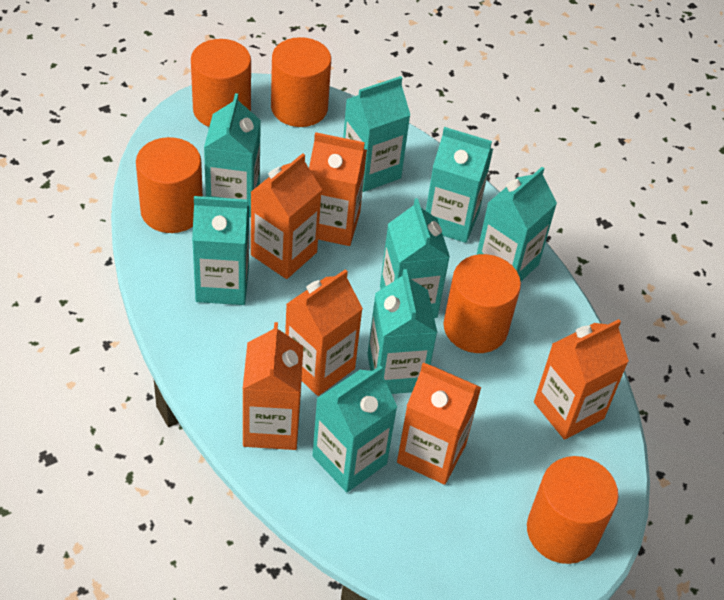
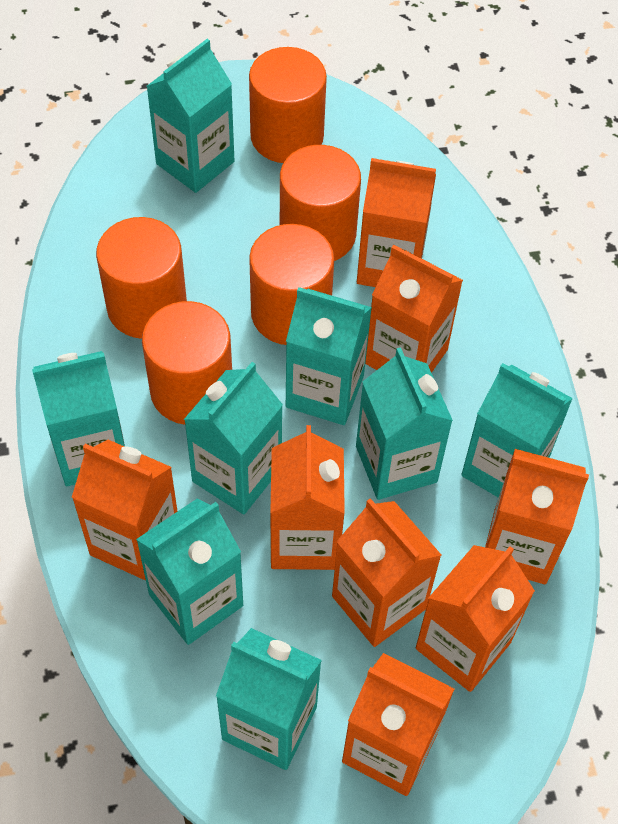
orange carton: [243,322,304,450] [251,153,322,279] [285,269,363,396] [309,132,367,246] [397,362,481,485] [534,319,629,440] = 6 -> [72,440,178,581] [270,425,345,570] [332,498,442,647] [342,653,454,796] [357,158,436,287] [365,245,463,373] [416,545,535,692] [485,449,589,584] = 8

